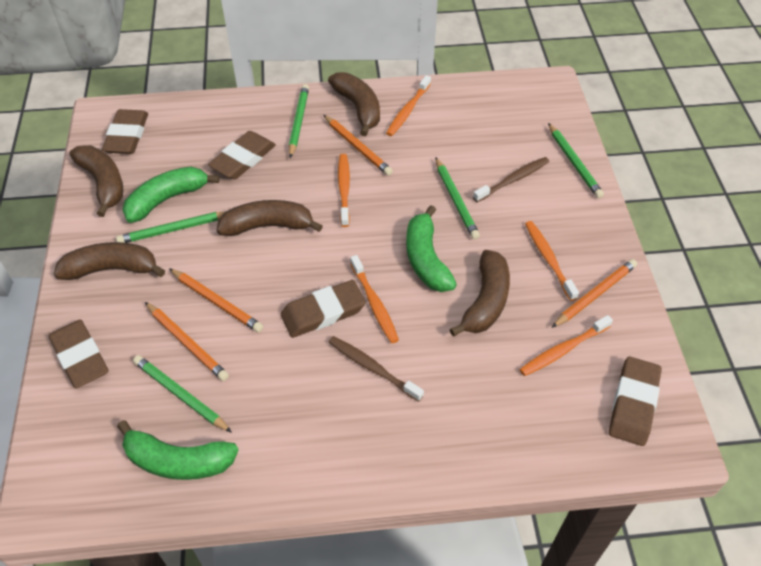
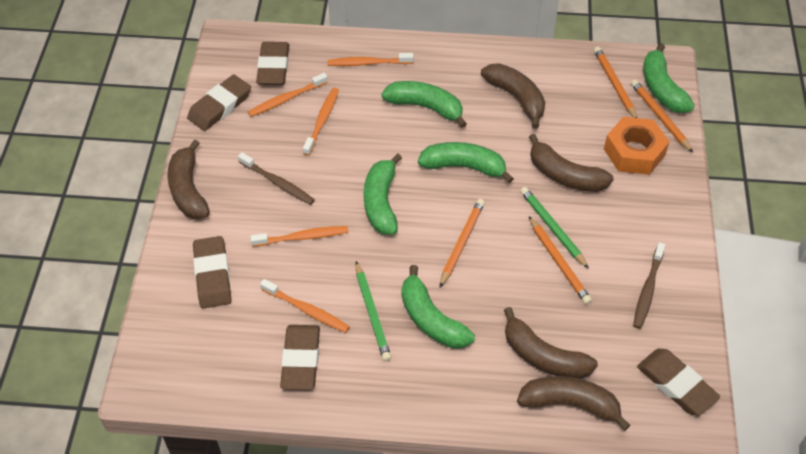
green banana: [117,420,238,480] [123,166,219,223] [406,205,457,292] = 3 -> [364,153,402,235] [381,81,467,128] [402,265,475,349] [418,142,514,183] [643,43,695,113] = 5
green pencil: [116,212,224,243] [133,355,232,433] [289,84,309,158] [435,157,480,240] [548,123,604,198] = 5 -> [356,261,391,362] [520,187,589,269] = 2
orange nut: none = 0 -> [604,117,670,175] = 1

